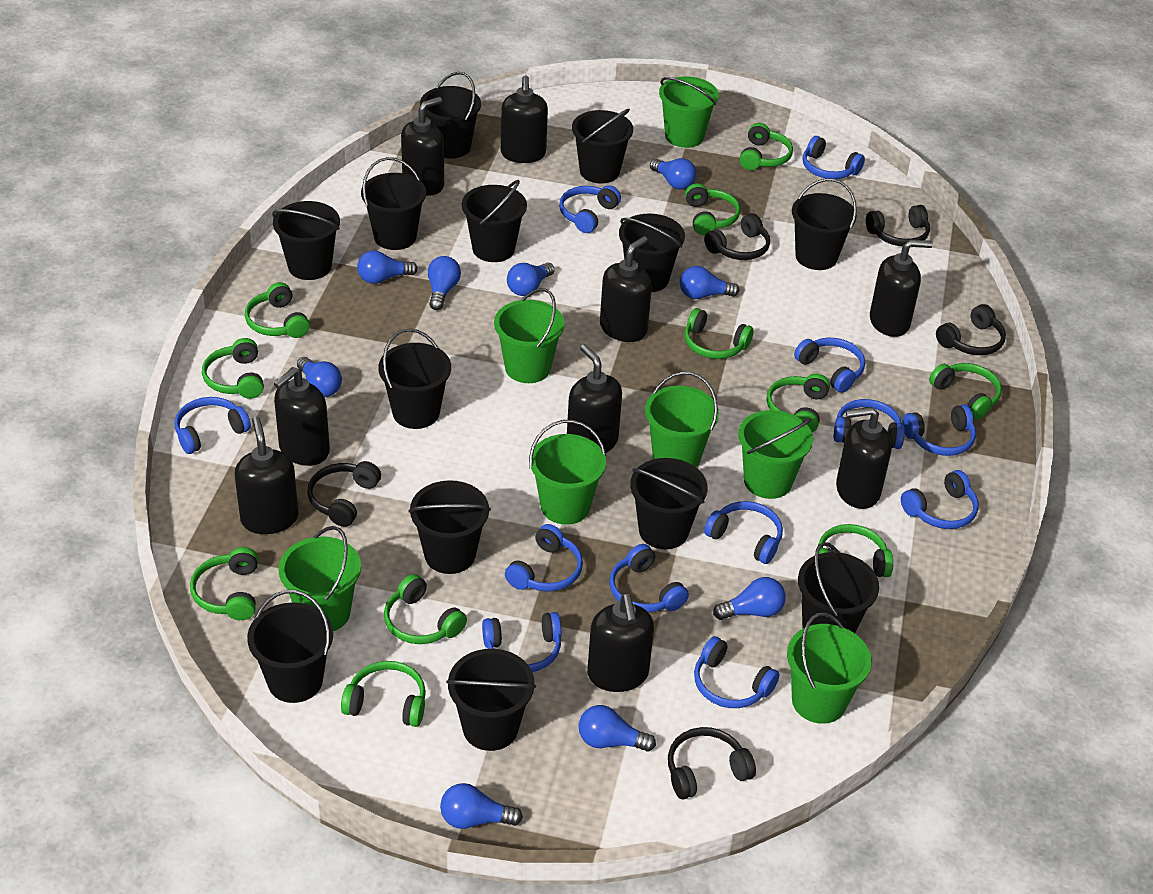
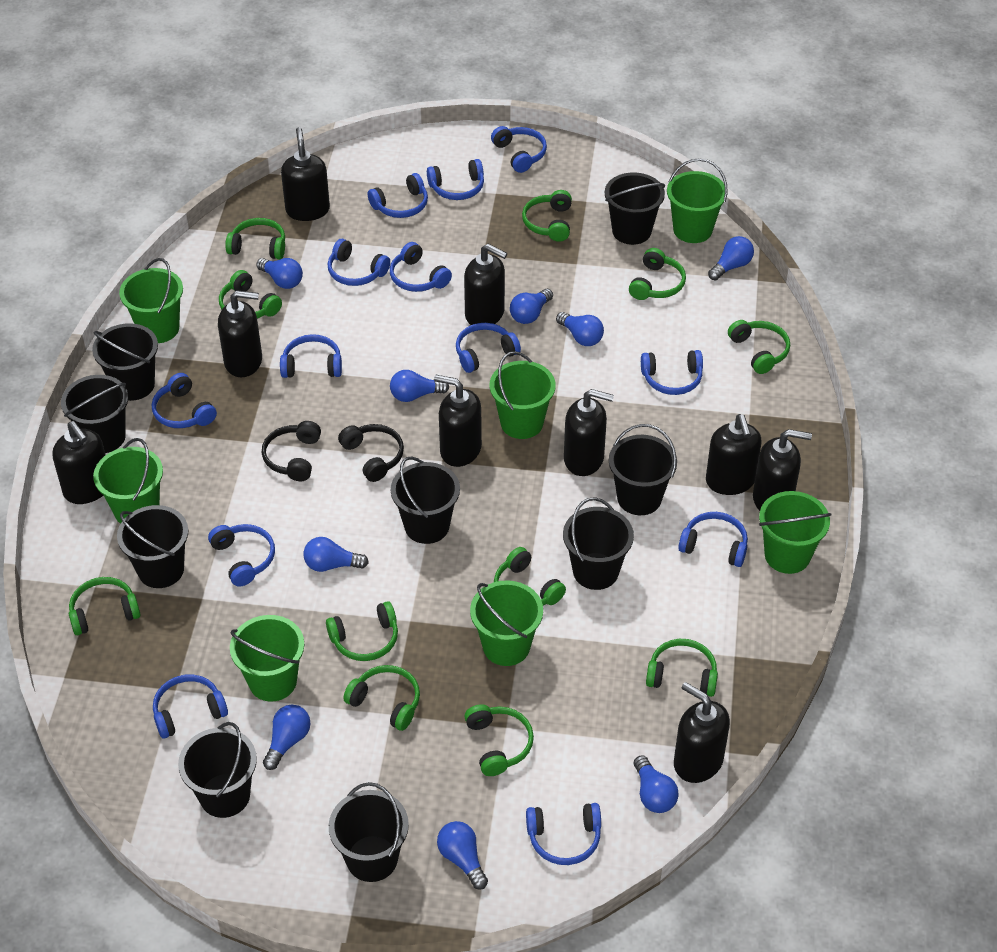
black bucket: [247,590,333,703] [272,201,340,280] [361,157,426,250] [378,328,451,429] [408,480,491,574] [420,72,481,158] [446,649,536,751] [462,180,527,262] [572,109,633,184] [619,214,685,292] [630,458,708,549] [792,179,857,270] [798,542,879,633] = 13 -> [61,375,128,453] [92,323,158,401] [117,505,188,588] [178,722,257,818] [329,782,409,882] [391,457,460,544] [563,497,634,590] [605,173,665,245] [609,424,677,515] = 9
black headphones: [307,461,381,527] [668,727,756,799] [704,213,770,260] [866,205,930,246] [936,304,1006,355] = 5 -> [262,421,321,481] [338,424,404,482] = 2
blue headphones: [175,397,251,454] [482,612,561,672] [505,524,583,592] [559,185,621,233] [609,544,689,612] [694,636,779,708] [704,501,783,564] [794,338,865,393] [802,136,865,179] [834,399,905,449] [901,470,979,529] [902,404,976,456] = 12 -> [152,373,217,428] [153,674,228,739] [208,524,275,587] [280,334,342,378] [328,239,390,286] [368,173,428,218] [390,242,452,292] [427,159,484,200] [456,323,521,373] [491,126,547,173] [526,803,601,865] [641,350,703,395] [678,512,748,567] = 13

